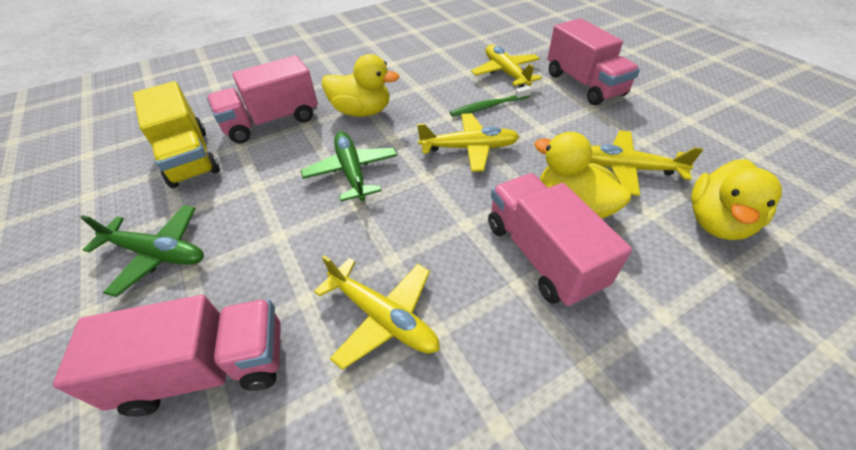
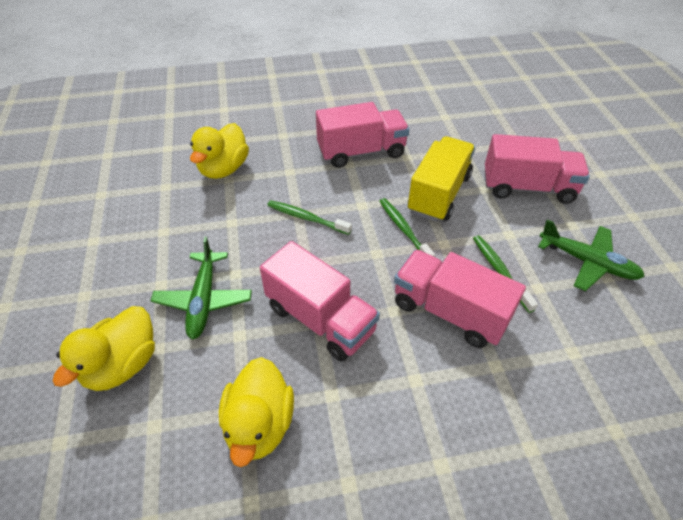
green toothbrush: [450,86,531,117] = 1 -> [267,200,352,235] [379,198,435,257] [473,236,538,313] = 3
yellow plane: [314,255,440,370] [417,113,520,172] [471,45,542,87] [590,130,703,196] = 4 -> none = 0

